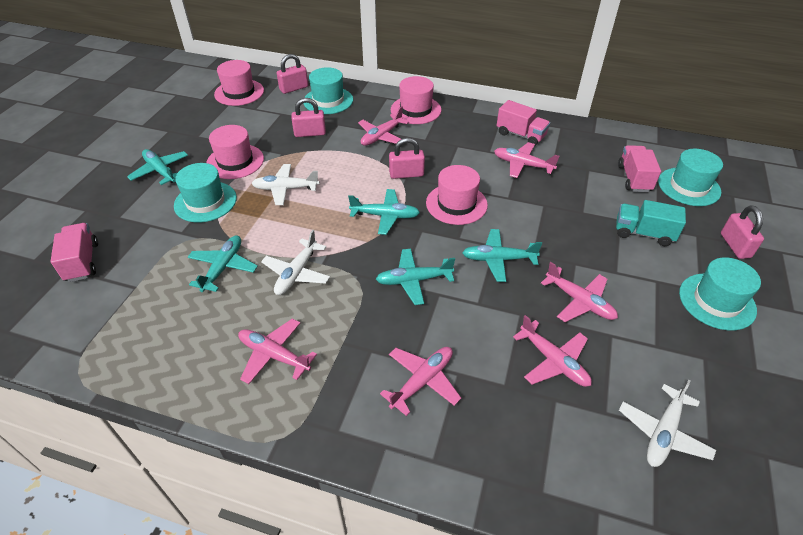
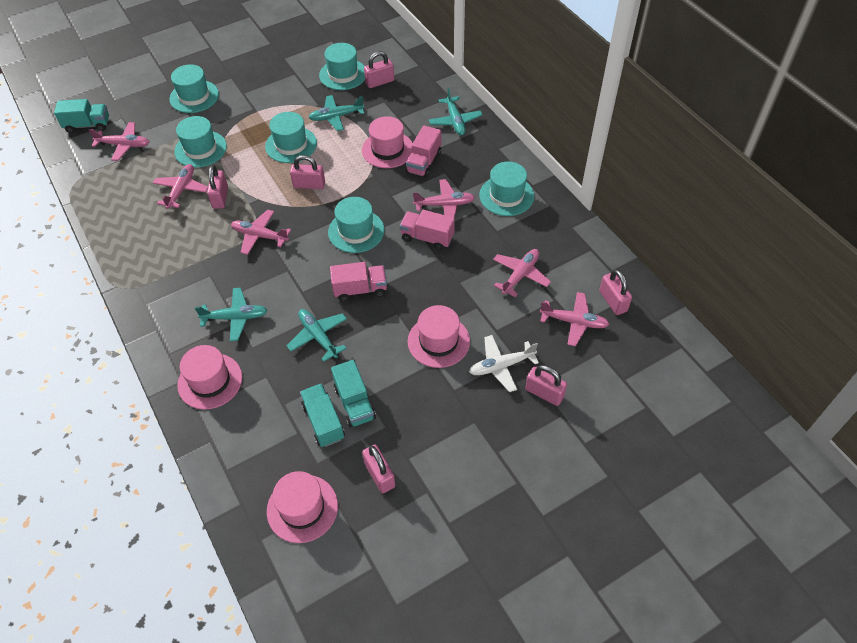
pink padlock: [277,54,308,94] [291,98,326,137] [389,138,425,179] [721,205,764,259] = 4 -> [207,165,228,209] [290,155,325,189] [362,444,395,493] [364,51,394,88] [525,365,567,406] [599,269,632,315] = 6
turquoise hat: [174,163,237,223] [304,67,353,114] [658,149,723,206] [679,257,761,331] = 4 -> [169,64,219,113] [174,116,227,168] [265,112,317,163] [319,43,365,90] [328,197,384,253] [479,162,534,216] = 6
turquoise plane: [127,149,188,185] [188,235,258,292] [348,189,420,235] [376,249,455,305] [462,229,542,282] = 5 -> [195,288,268,341] [287,309,347,362] [309,95,364,131] [429,88,482,136] = 4
turquoise truck: [616,200,686,246] = 1 -> [54,99,109,133] [300,383,345,447] [331,360,376,427] = 3
white plane: [251,164,319,205] [261,230,330,295] [619,380,716,467] = 3 -> [469,335,539,392] = 1

